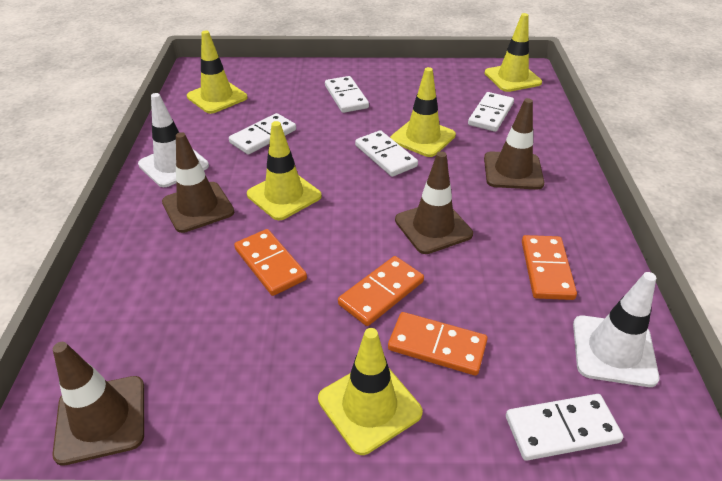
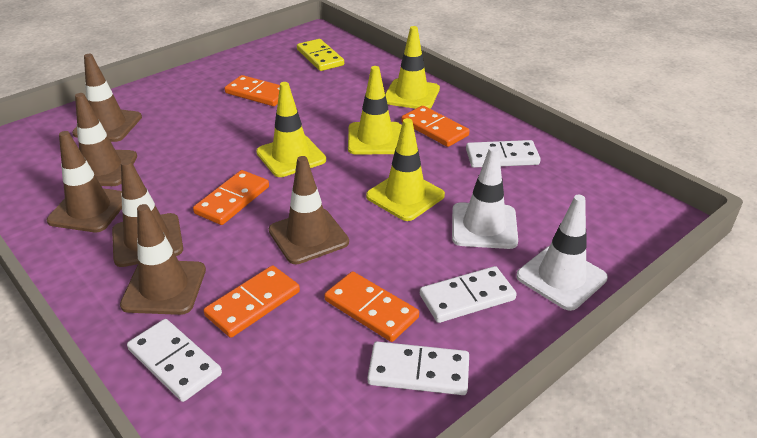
brown traffic cone: [52,342,144,466] [162,132,234,233] [395,151,473,254] [484,98,544,190] = 4 -> [47,131,122,232] [72,54,142,142] [75,93,137,186] [112,160,183,267] [120,204,206,315] [269,156,349,264] = 6
orange domino: [234,229,307,296] [338,256,424,326] [388,312,488,376] [522,235,577,300] = 4 -> [193,170,269,225] [204,265,300,338] [225,75,280,106] [324,271,419,342] [401,106,470,147] = 5
white domino: [229,113,296,154] [325,76,369,113] [355,130,418,177] [468,92,514,132] [506,394,623,461] = 5 -> [127,319,222,402] [367,341,469,395] [420,266,517,323] [466,140,541,168] = 4
yellow domino: none = 0 -> [297,39,344,71] = 1
yellow traffic cone: [187,30,247,114] [247,121,322,220] [318,328,423,455] [390,67,456,157] [484,13,542,92] = 5 -> [256,82,326,177] [348,66,402,154] [366,118,445,221] [385,26,440,109] = 4

